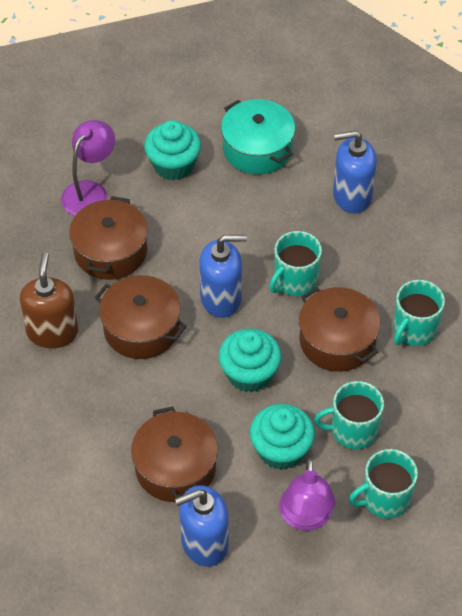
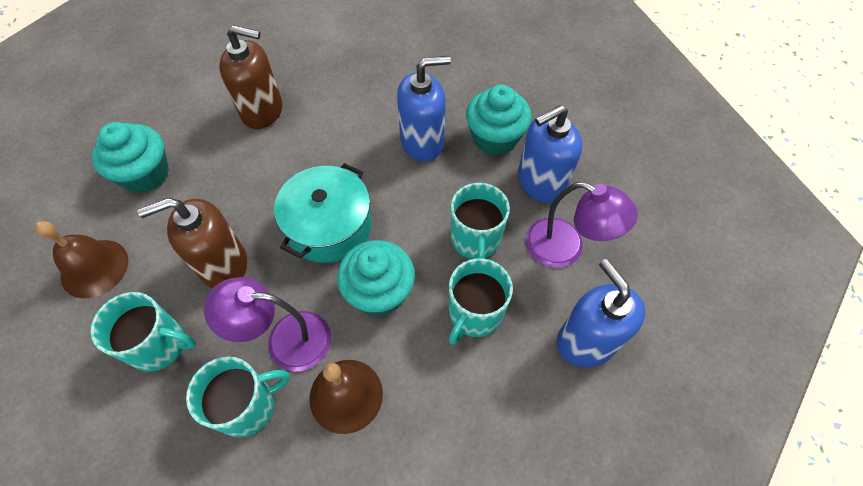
brown bell: none = 0 -> [35,221,128,298] [309,360,383,434] = 2
brown pot: [69,196,148,280] [95,275,187,359] [131,406,218,502] [299,287,380,372] = 4 -> none = 0
brown soap dispenser: [20,252,78,348] = 1 -> [137,198,247,289] [219,25,282,129] = 2

